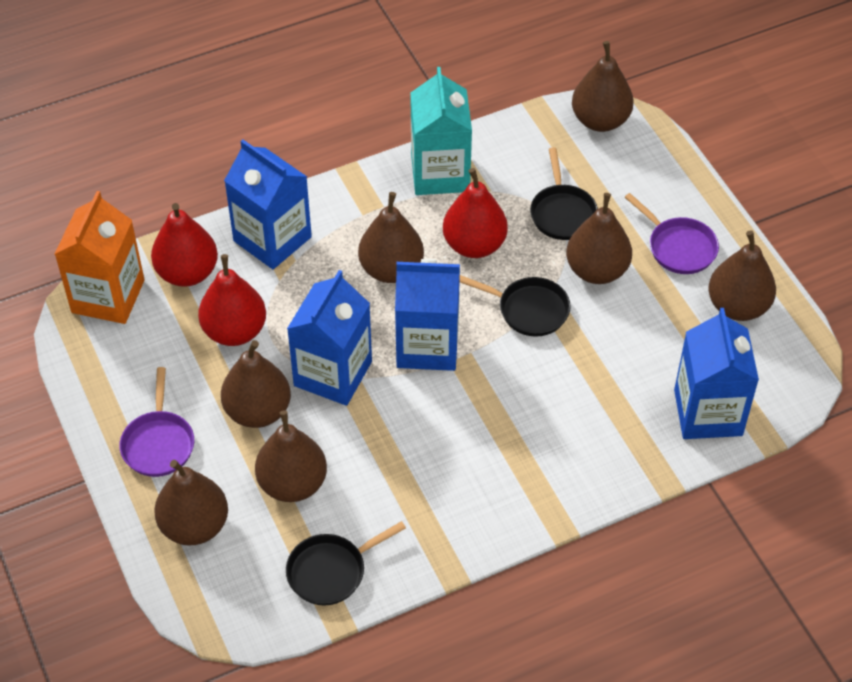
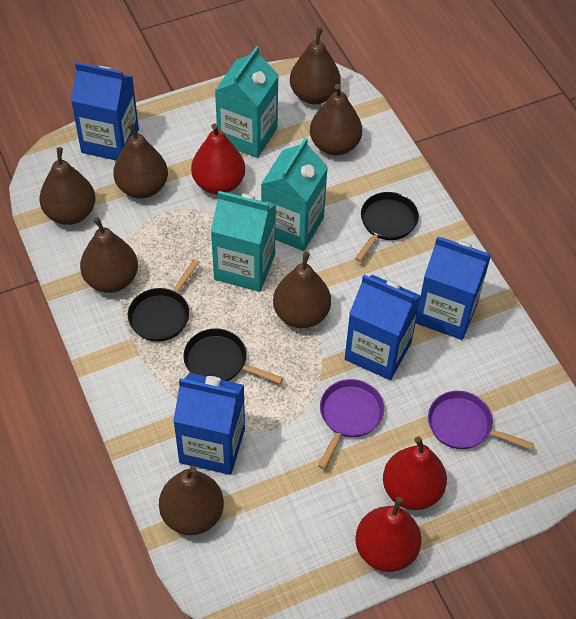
orange carton: [55,191,145,324] = 1 -> none = 0
turquoise carton: [410,67,472,195] = 1 -> [211,191,276,292] [215,46,279,158] [261,138,328,251] = 3

